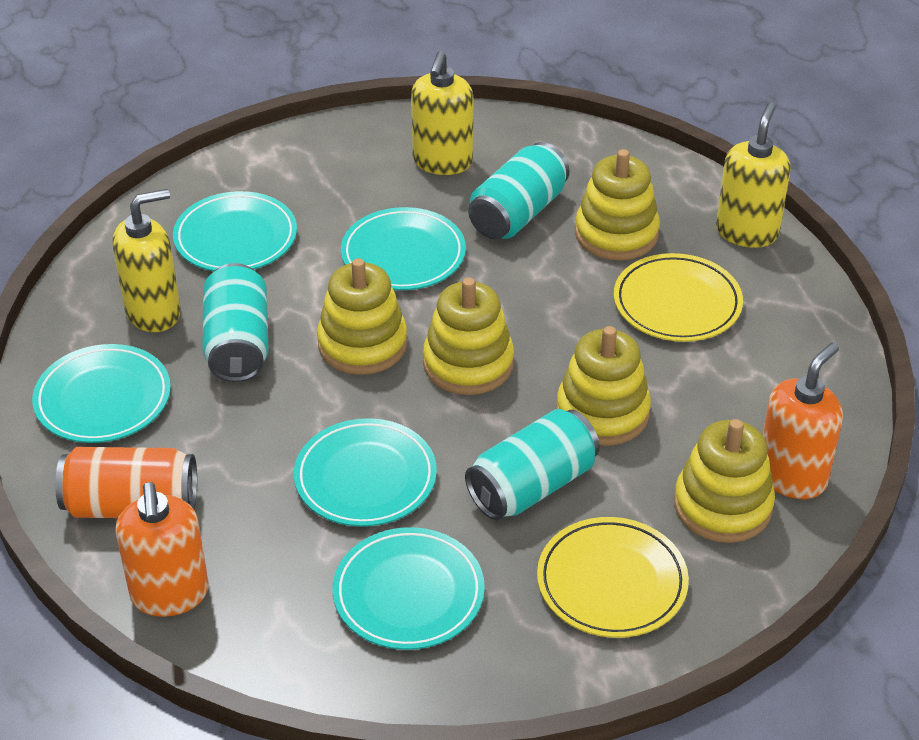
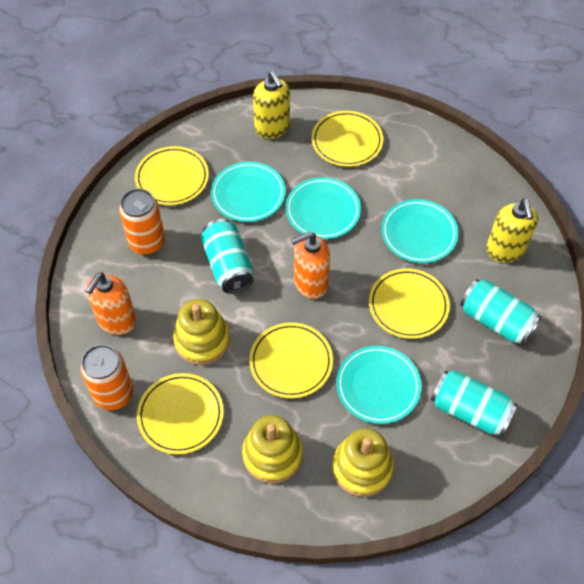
orange can: [55,447,197,518] = 1 -> [80,344,134,410] [119,189,165,255] = 2
turquoise plate: [32,344,171,443] [173,191,297,271] [294,418,437,527] [332,527,485,650] [341,207,466,290] = 5 -> [211,162,286,222] [285,177,361,239] [336,346,421,424] [381,199,458,263] = 4
yellow plate: [537,517,689,638] [614,253,743,342] = 2 -> [135,146,209,205] [137,373,224,454] [249,323,333,398] [312,111,383,167] [369,268,450,339] = 5
yellow soap dispenser: [112,189,181,332] [411,51,474,175] [716,102,791,248] = 3 -> [253,71,290,139] [486,198,538,263] = 2
yellow stacking toy: [317,258,408,375] [423,278,514,395] [557,326,651,446] [575,149,660,260] [674,419,775,543] = 5 -> [173,299,230,365] [242,415,303,484] [332,428,394,497] = 3

